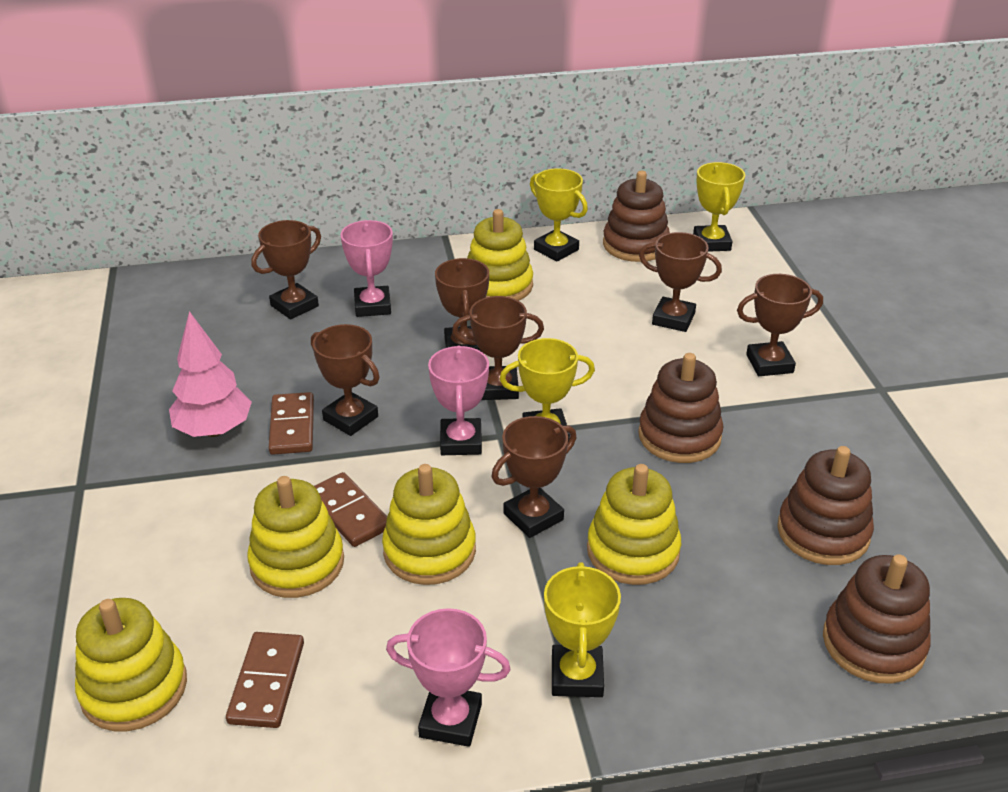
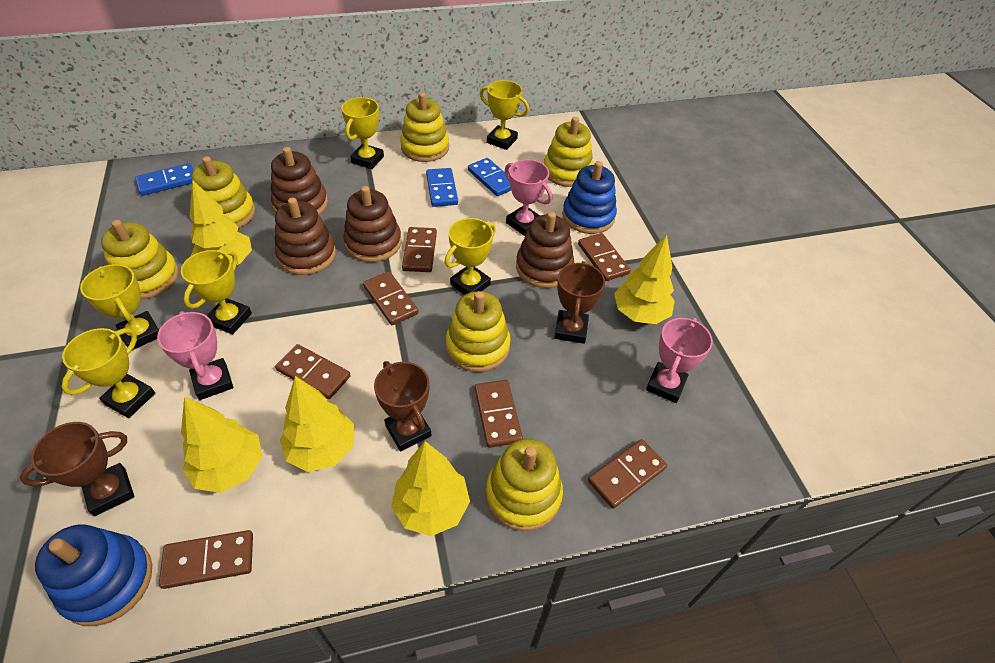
blue domino: none = 0 -> [135,163,193,196] [426,168,458,207] [468,158,511,196] = 3
blue stacking toy: none = 0 -> [35,524,152,626] [562,161,617,234] = 2
brown domino: [226,632,304,728] [269,392,314,455] [314,472,387,547] = 3 -> [159,530,253,589] [275,344,351,399] [363,271,418,325] [402,227,437,272] [475,380,523,448] [578,233,631,281] [588,439,667,509] = 7
brown trophy: [251,220,321,319] [311,324,379,436] [435,258,489,353] [452,296,544,400] [492,416,577,538] [639,232,722,332] [737,274,823,376] = 7 -> [20,422,134,516] [374,361,432,451] [554,261,605,344] = 3
pink tree: [169,311,252,437] = 1 -> none = 0
yellow stacking toy: [75,598,187,731] [247,476,344,598] [382,464,476,585] [467,209,533,301] [587,464,681,585] = 5 -> [101,220,179,299] [192,156,255,228] [400,92,449,162] [446,291,511,372] [486,439,563,531] [544,117,593,187] = 6
yellow tree: none = 0 -> [181,397,262,493] [189,180,252,265] [280,376,355,472] [391,441,470,536] [614,235,675,324] = 5
yellow trophy: [500,338,595,441] [530,168,588,262] [544,562,621,697] [693,162,745,252] = 4 -> [62,328,155,418] [80,264,159,350] [181,250,252,334] [341,97,384,169] [445,218,496,295] [480,80,529,150] = 6

